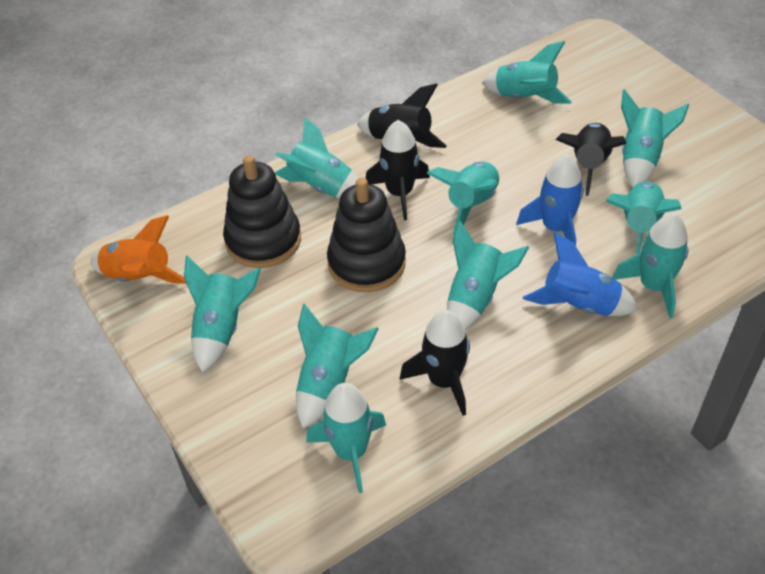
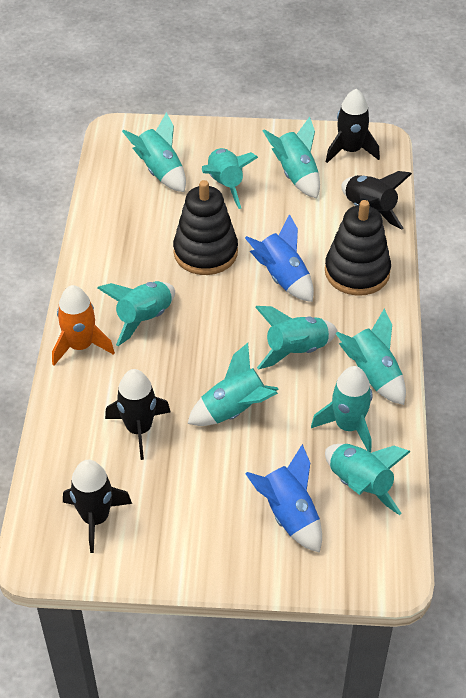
turquoise rocket: [184,256,261,373] [274,117,358,198] [296,304,379,428] [306,383,386,493] [426,161,499,235] [447,221,529,330] [482,41,572,104] [605,181,682,255] [612,213,689,318] [621,89,689,187] = 10 -> [98,281,175,346] [122,112,186,192] [187,343,279,426] [202,148,258,209] [255,306,338,370] [263,117,320,199] [311,366,372,452] [325,444,411,515] [335,309,406,405] = 9

